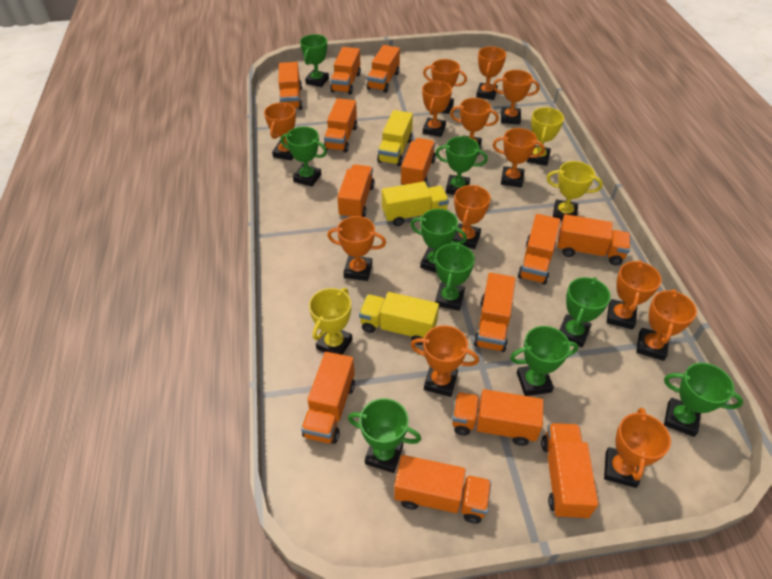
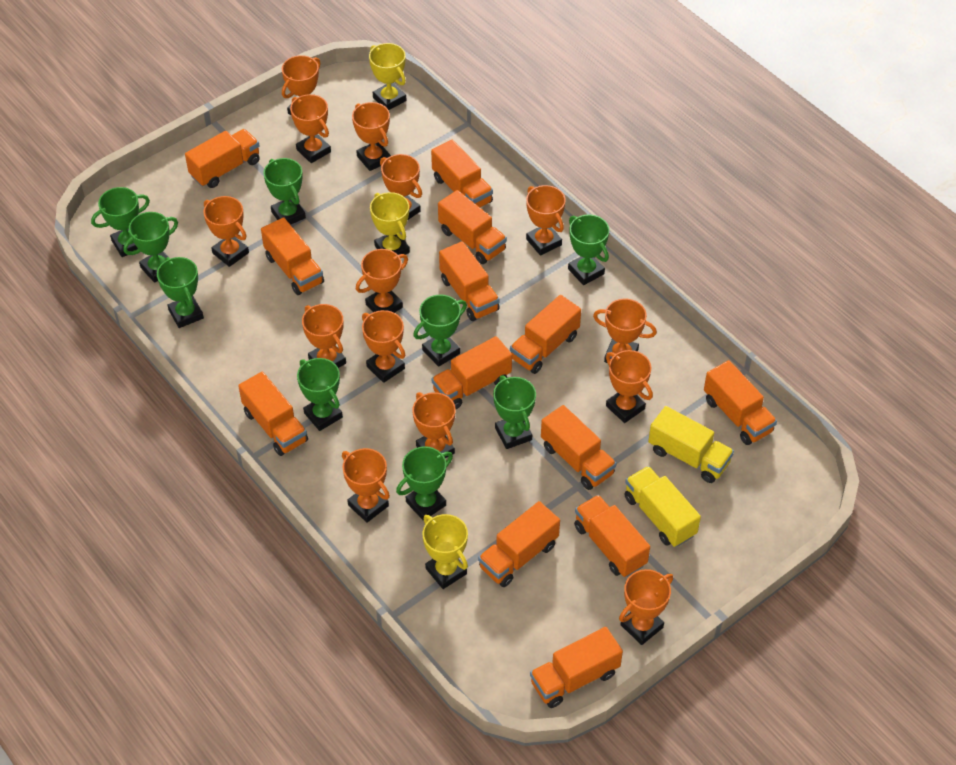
orange trophy: [264,103,296,161] [327,216,386,281] [411,325,479,397] [422,81,452,137] [423,59,467,114] [450,98,499,155] [453,185,491,249] [476,46,506,100] [493,70,540,125] [493,128,545,188] [604,408,671,488] [606,260,662,330] [636,289,697,361] = 13 -> [203,196,249,267] [282,55,320,115] [290,94,331,163] [302,304,346,368] [342,448,390,523] [352,102,391,171] [356,249,408,313] [362,310,405,383] [380,154,422,220] [412,392,456,458] [526,185,566,256] [593,299,657,363] [606,350,653,423] [619,569,673,645] = 14
yellow truck: [359,292,439,345] [377,110,413,166] [382,182,449,226] = 3 -> [624,466,701,547] [648,406,734,483] = 2

